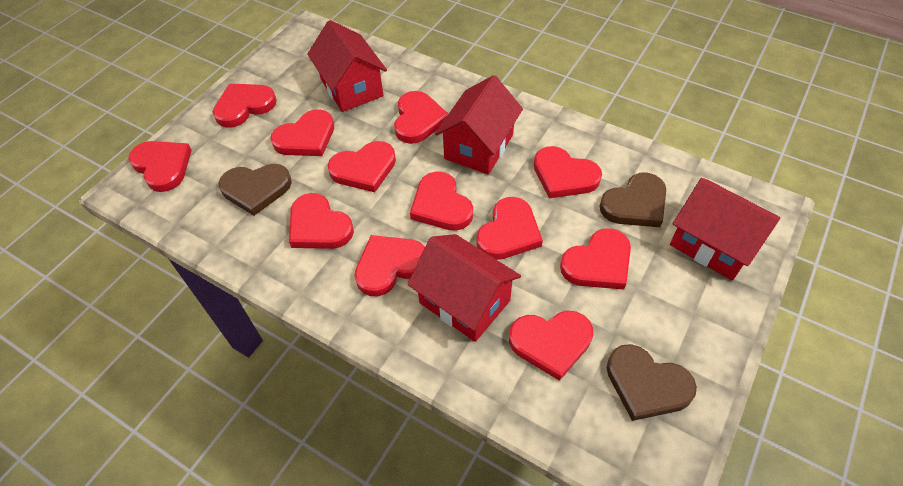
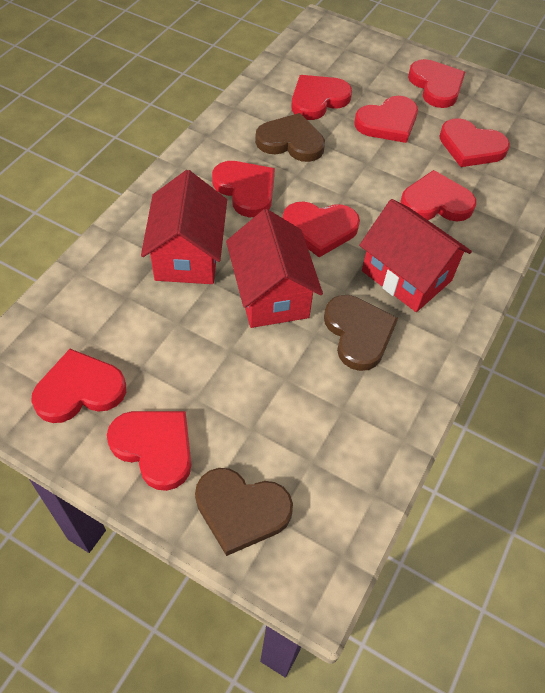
red heart: [128,141,192,192] [213,83,277,128] [271,109,334,156] [289,193,354,249] [328,141,396,192] [355,235,425,296] [394,91,448,144] [410,171,473,231] [476,197,543,260] [509,311,593,381] [534,146,602,198] [560,228,631,290] = 12 -> [31,349,126,423] [107,411,191,491] [212,161,275,217] [283,201,360,257] [291,75,352,120] [354,96,418,143] [400,170,476,222] [408,59,465,108] [439,118,510,167] = 9
red house: [307,20,387,112] [408,234,521,342] [435,75,523,175] [670,178,780,281] = 4 -> [141,170,227,284] [226,209,323,328] [359,199,472,312] = 3

